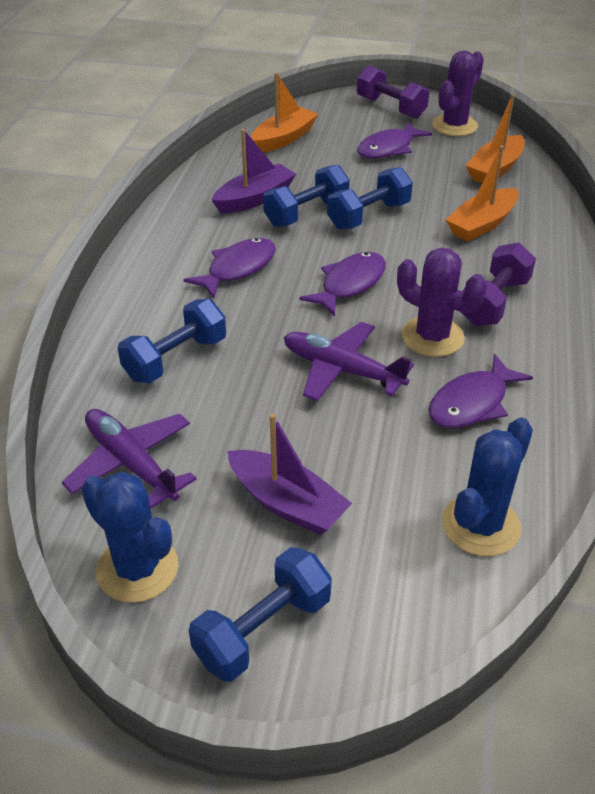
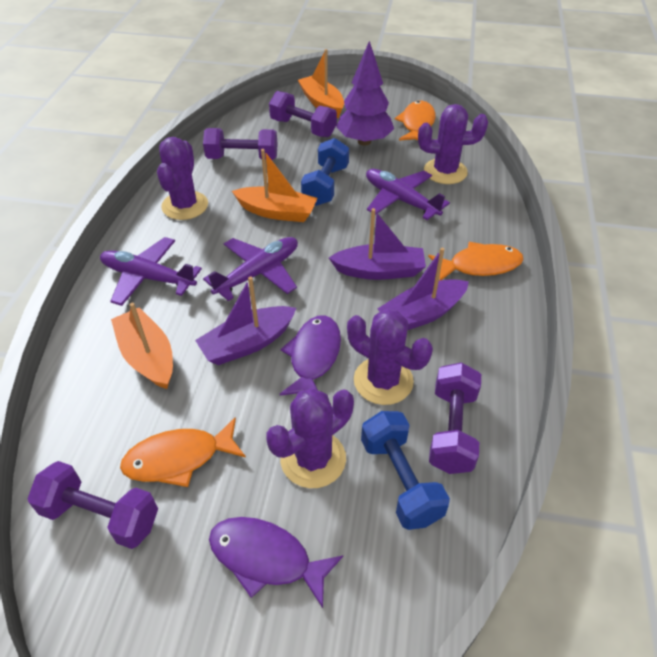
blue cactus: [81,472,178,603] [442,418,533,556] = 2 -> none = 0
blue dumbbell: [118,299,226,383] [189,547,332,682] [263,164,350,227] [327,167,413,230] = 4 -> [301,138,349,206] [361,411,450,530] = 2
orange fish: none = 0 -> [120,417,246,487] [395,101,435,141] [428,242,524,281] = 3
purple boat: [212,129,296,213] [227,413,352,535] = 2 -> [195,276,296,365] [329,208,426,280] [378,248,469,330] = 3
purple cactus: [397,248,487,357] [432,50,484,136] = 2 -> [157,137,208,220] [266,388,354,488] [347,309,433,405] [418,104,488,184] = 4
purple dumbbell: [357,65,429,119] [461,243,536,326] = 2 -> [27,461,158,549] [203,128,278,160] [269,91,337,137] [429,362,481,474] = 4
purple fish: [183,238,276,298] [299,252,386,316] [357,121,432,158] [428,354,533,428] = 4 -> [209,517,343,608] [280,315,341,395] = 2
purple plane: [62,409,197,508] [284,322,414,401] = 2 -> [100,237,202,306] [203,237,298,301] [366,169,450,220] = 3
purple tree: none = 0 -> [336,41,394,146] = 1

